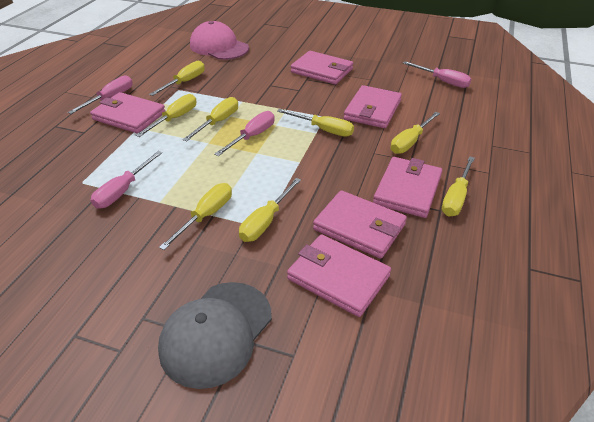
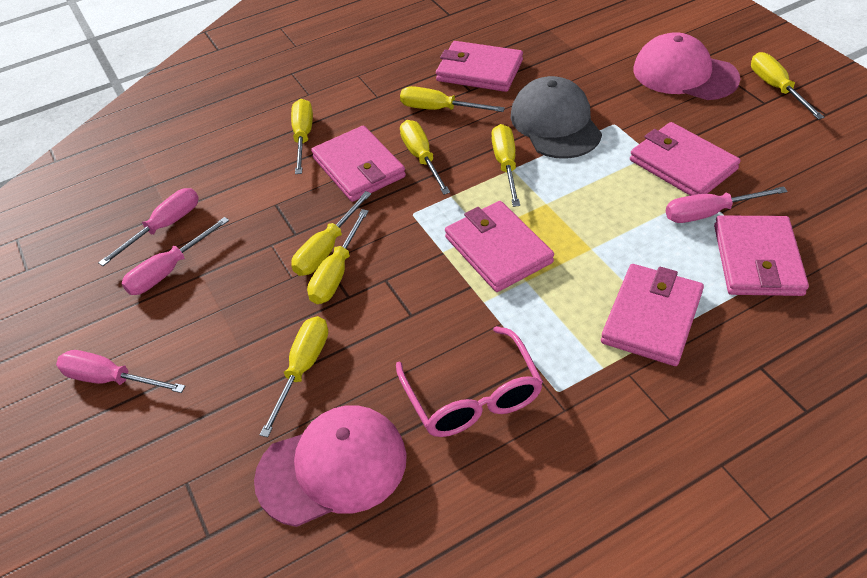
pink cap: [190,21,249,60] = 1 -> [254,405,407,527] [634,32,741,100] = 2
pink glasses: none = 0 -> [396,326,543,437] = 1

